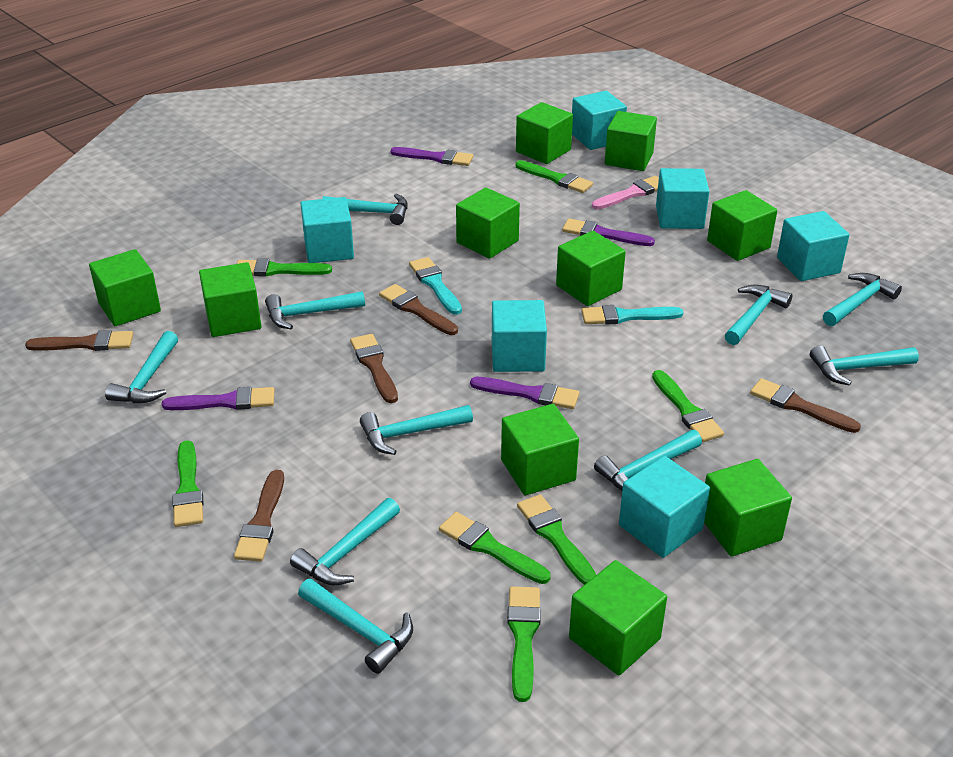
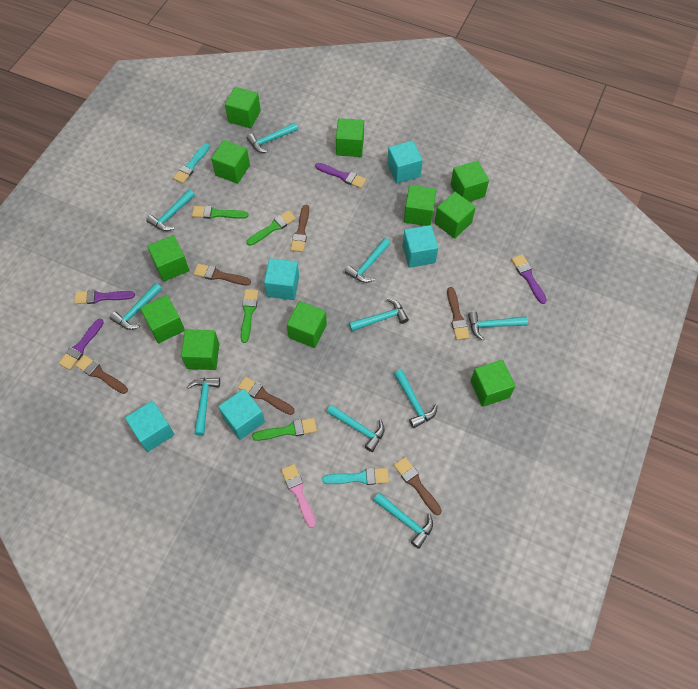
brown brush: [25,330,133,351] [234,470,284,562] [350,334,398,403] [379,284,458,335] [750,378,861,433] = 5 -> [75,355,128,394] [194,263,251,285] [238,377,295,415] [291,205,309,252] [394,457,442,515] [447,287,470,340] = 6
green brush: [172,440,204,527] [237,259,332,276] [439,512,551,584] [507,586,541,702] [515,160,593,193] [517,494,596,585] [652,370,724,442] = 7 -> [192,206,248,219] [241,289,259,343] [246,210,296,246] [252,418,317,441] = 4
green cube: [89,249,161,326] [199,262,262,337] [456,188,520,259] [501,404,579,495] [516,102,573,164] [556,231,626,306] [569,560,667,675] [605,111,657,171] [704,459,792,557] [707,190,777,261] = 10 -> [140,295,185,343] [147,235,189,282] [181,329,219,370] [211,140,250,184] [225,87,261,128] [287,301,327,348] [336,118,364,157] [404,185,437,226] [434,192,476,239] [450,161,489,202] [471,360,515,407] = 11
turquoise cube: [300,197,354,263] [492,300,547,372] [572,91,627,150] [619,456,710,558] [656,168,709,229] [777,211,849,281] = 6 -> [125,401,174,452] [218,389,265,440] [264,258,299,300] [387,141,423,183] [402,225,438,268] = 5

